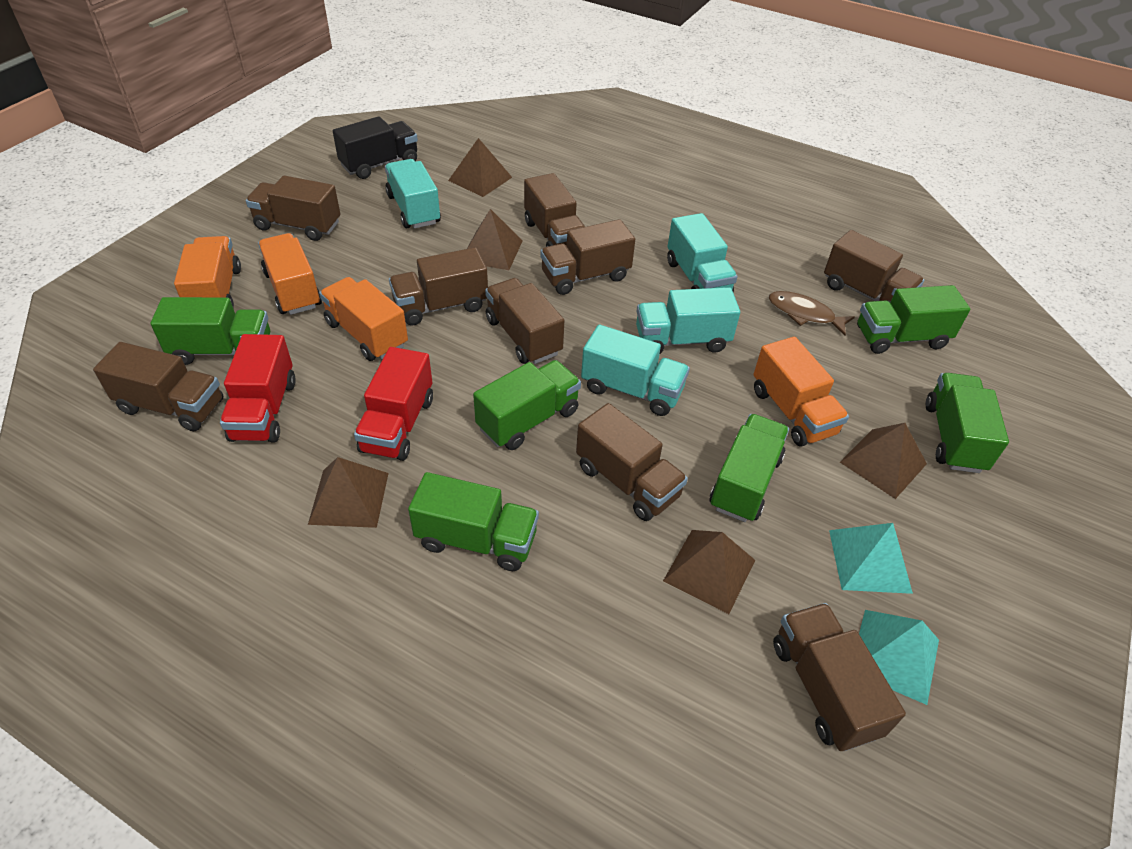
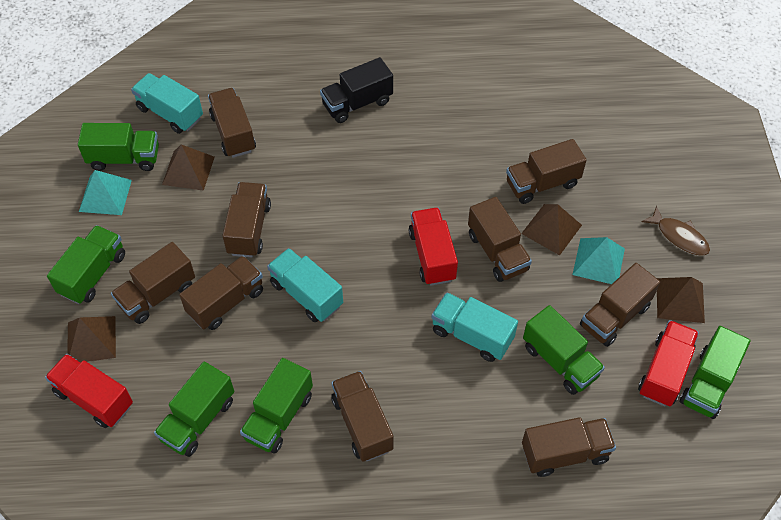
brown pyramid: [308,457,389,528] [448,138,512,197] [467,209,523,270] [663,530,755,614] [840,423,927,499] = 5 -> [67,316,116,363] [162,144,215,191] [521,204,582,255] [657,277,705,323] = 4
orange truck: [174,236,241,307] [258,233,322,315] [319,277,408,361] [753,337,849,447] = 4 -> none = 0
red truck: [220,334,296,443] [354,347,433,461] = 2 -> [45,354,133,428] [409,208,458,286] [638,320,699,406] = 3
turquoise truck: [385,159,441,229] [581,324,690,416] [636,287,740,354] [667,213,737,293] = 4 -> [131,73,203,134] [267,248,343,322] [431,292,518,362] = 3

